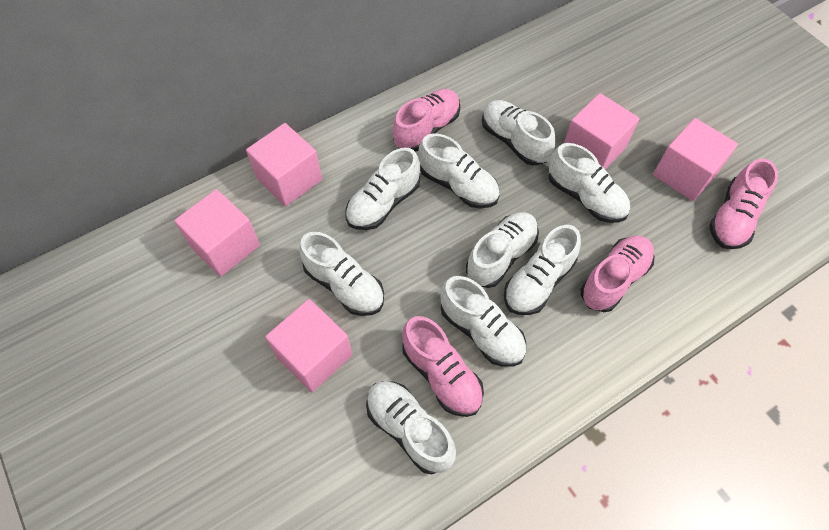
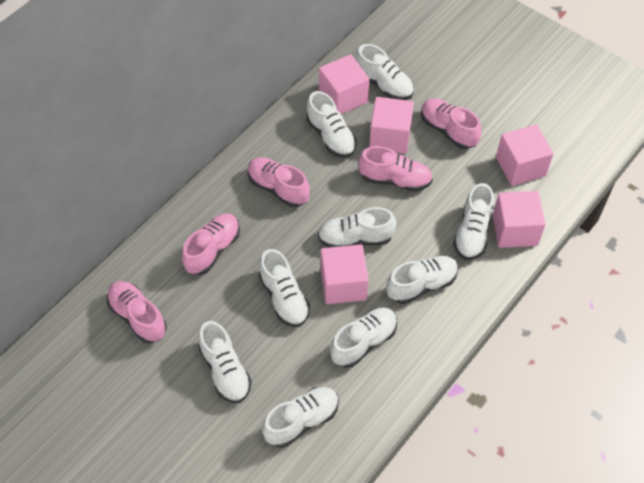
pink shoe: [393,89,460,151] [402,316,484,417] [581,236,655,312] [709,158,778,249] = 4 -> [107,281,166,343] [182,213,240,275] [247,157,310,207] [359,146,433,192] [421,98,481,149] = 5

